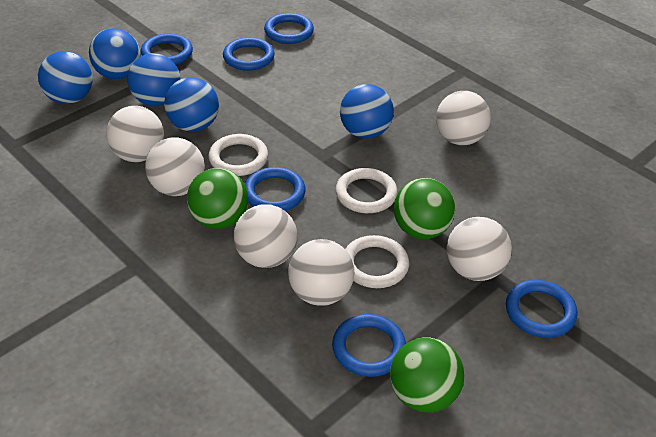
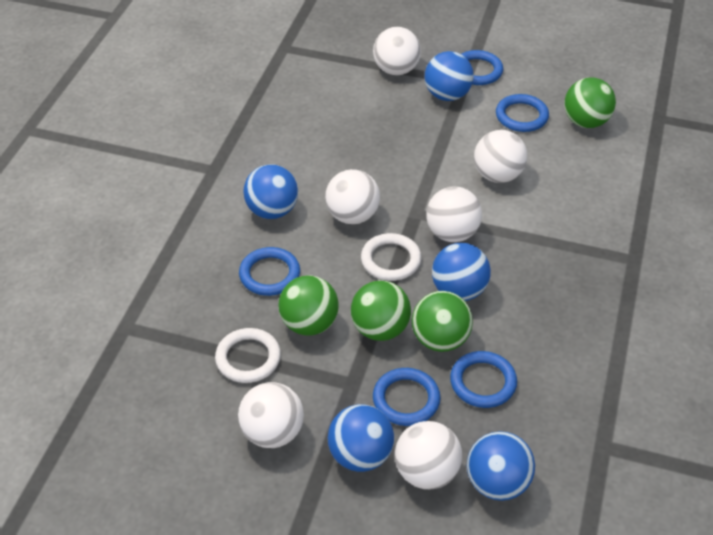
blue ring: [141,34,193,65] [223,37,275,71] [245,167,305,211] [264,13,314,44] [332,314,406,377] [506,280,577,338] = 6 -> [239,247,300,296] [373,368,440,426] [450,351,517,408] [461,50,503,85] [496,94,549,132] = 5
green ball: [187,168,248,229] [390,337,464,413] [394,178,455,239] = 3 -> [279,275,339,336] [351,280,411,341] [412,291,473,352] [564,77,616,128] = 4
white ring: [208,134,268,176] [336,168,398,213] [345,235,409,288] = 3 -> [215,328,281,383] [361,233,421,281] = 2

